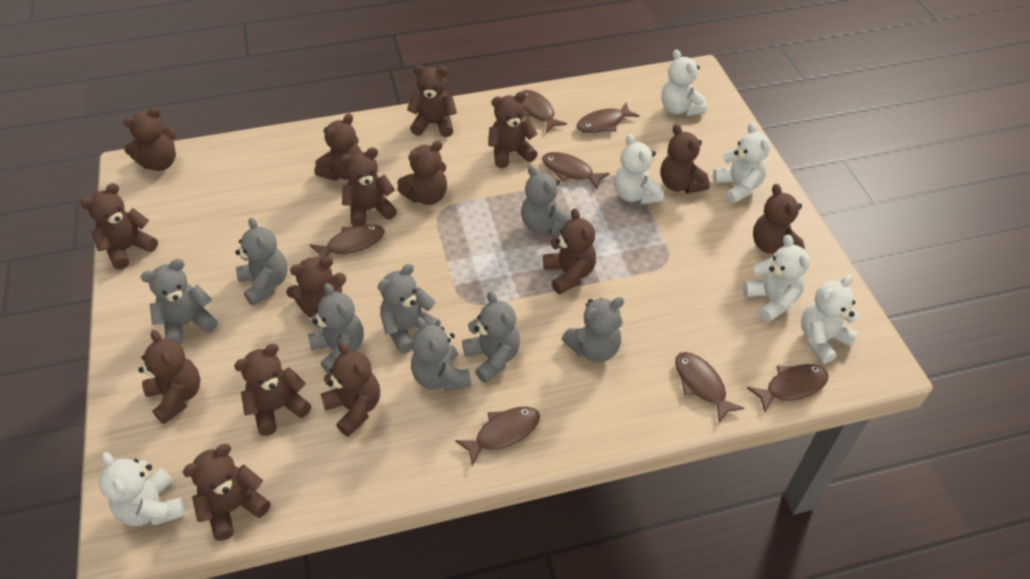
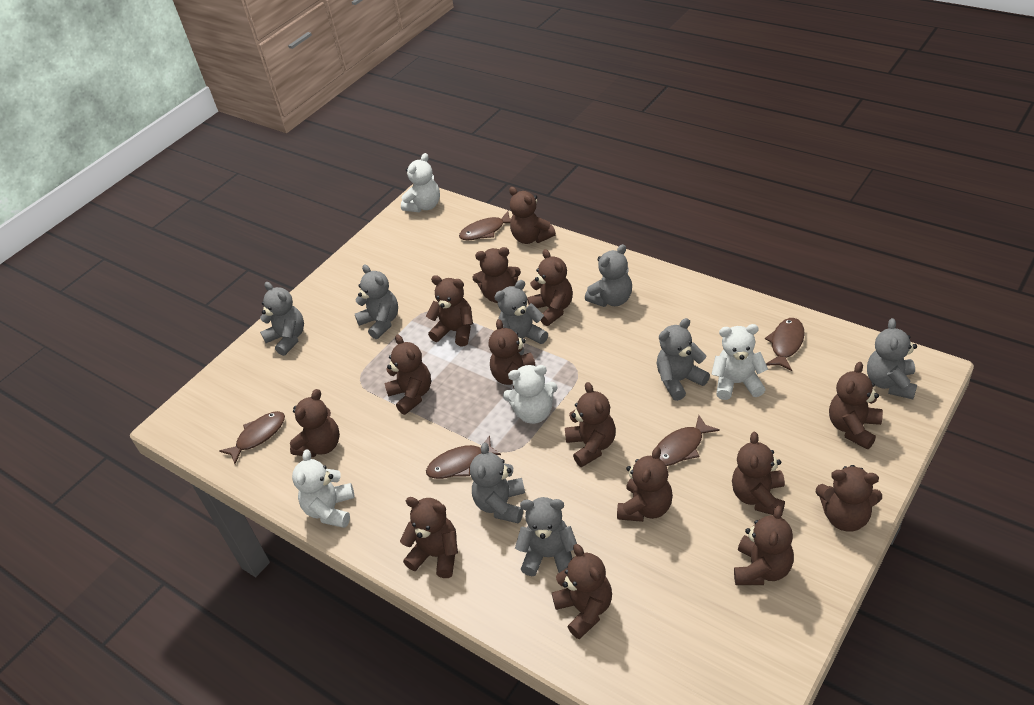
brown fish: [310,224,385,259] [455,406,540,466] [522,90,567,132] [542,152,610,190] [577,103,639,133] [675,352,744,422] [747,364,829,413] = 7 -> [219,411,285,464] [426,435,501,479] [459,211,511,240] [656,415,720,466] [765,318,805,371] = 5
white teddy bear: [99,452,185,526] [614,134,664,204] [661,50,707,116] [713,123,770,204] [743,235,810,323] [801,275,859,364] = 6 -> [292,450,355,528] [401,153,440,212] [503,365,557,424] [711,324,768,400] = 4

